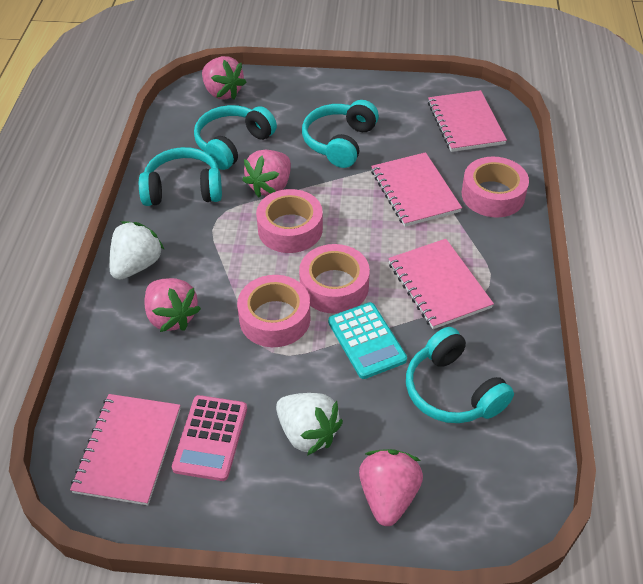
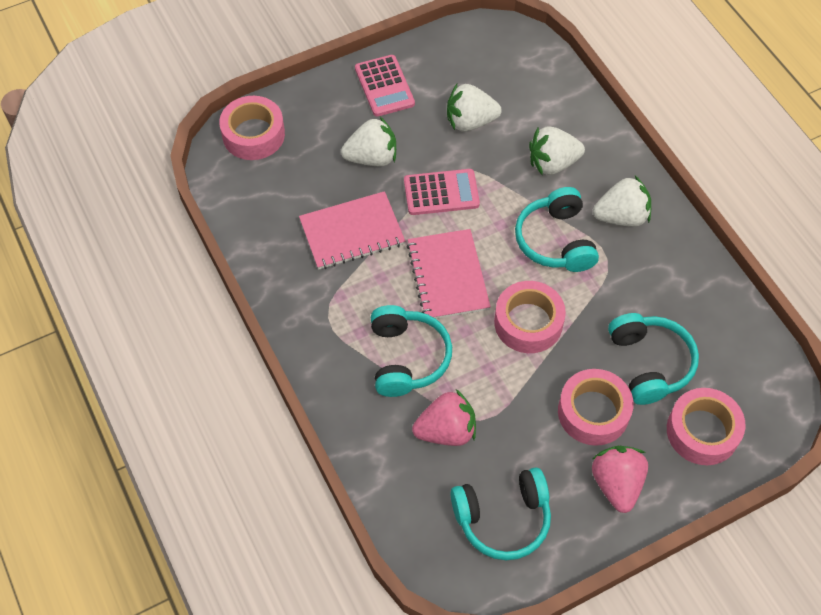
pink calculator: [172,395,247,481] = 1 -> [355,55,415,117] [404,169,480,215] = 2
pink notebook: [70,394,181,505] [371,152,462,227] [388,239,494,329] [428,90,507,152] = 4 -> [299,191,405,270] [407,229,491,319] = 2
pink strawberry: [144,278,201,332] [202,56,247,100] [242,150,291,198] [359,449,423,526] = 4 -> [412,389,476,446] [592,446,648,513] = 2
turquoise calculator: [328,302,407,379] = 1 -> none = 0
white strawberry: [109,221,165,280] [276,393,343,456] = 2 -> [341,117,396,166] [447,84,502,132] [529,126,585,176] [593,176,651,227] = 4

